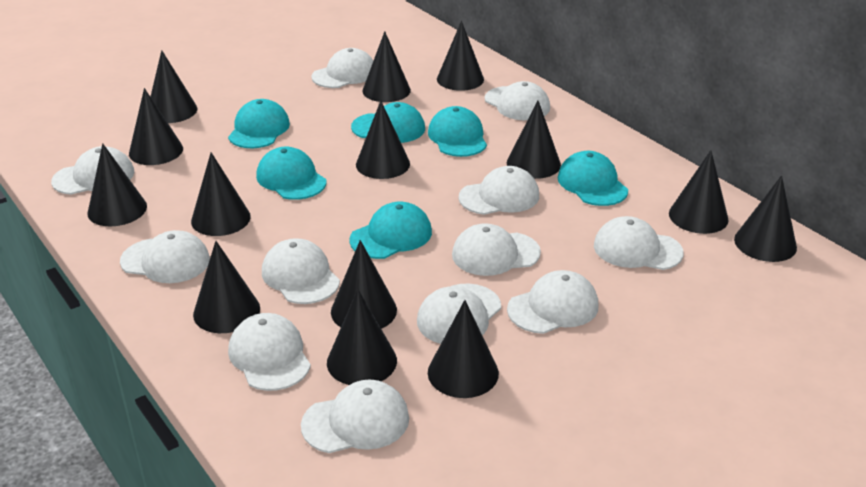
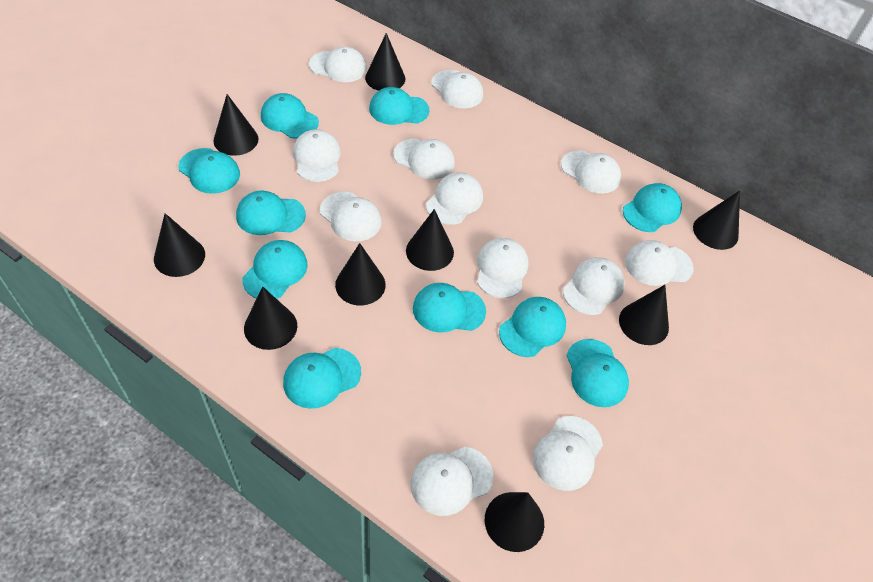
black cone: [87,143,147,226] [129,88,183,165] [150,50,197,123] [191,152,251,236] [193,241,260,333] [327,289,397,385] [331,240,397,329] [356,101,410,179] [362,31,411,102] [428,300,499,398] [437,21,484,91] [507,101,561,179] [669,150,729,234] [734,175,797,262] = 14 -> [154,213,205,277] [213,94,259,156] [244,286,297,350] [335,243,386,306] [365,33,405,91] [406,209,454,271] [485,492,544,552] [619,285,669,345] [693,190,740,250] = 9
turquoise cap: [228,99,290,148] [256,147,327,200] [349,201,432,259] [351,102,425,143] [428,106,487,157] [557,151,628,206] = 6 -> [178,148,240,194] [236,190,306,235] [242,240,308,299] [261,93,319,139] [283,348,361,409] [369,87,430,125] [413,283,486,332] [499,297,566,357] [566,339,629,407] [623,183,682,232] = 10

